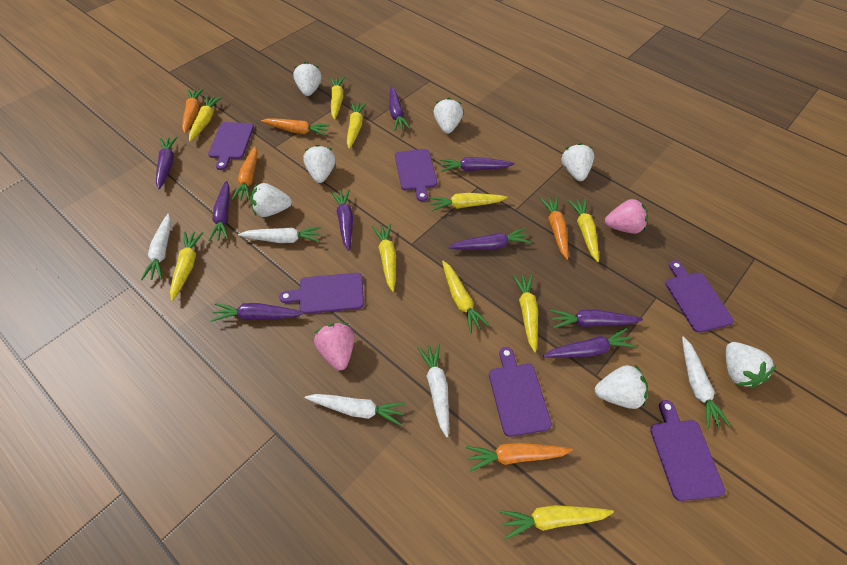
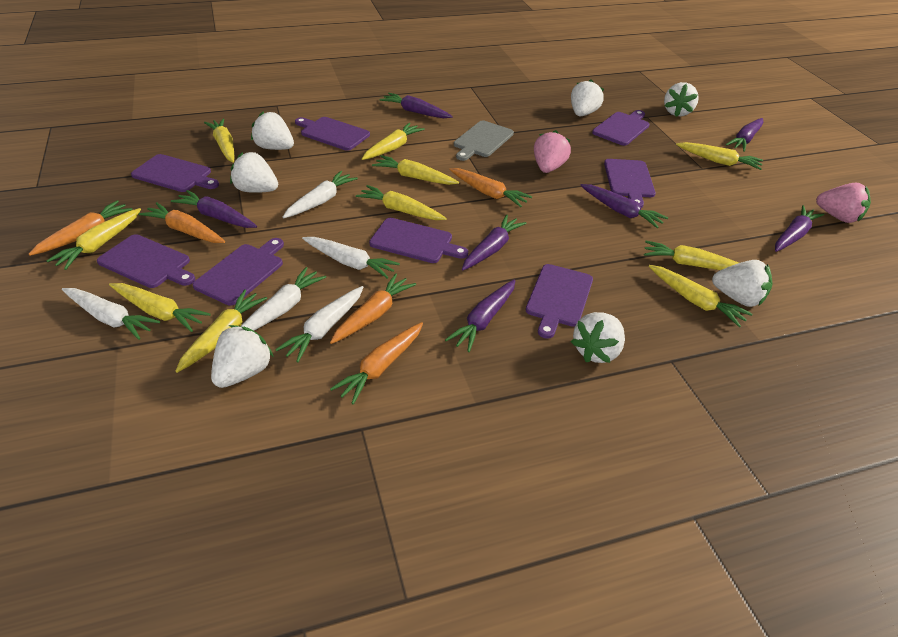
grey cutting board: none = 0 -> [454,120,514,161] = 1
purple carrot: [156,136,177,189] [208,181,230,241] [211,303,304,322] [331,189,353,251] [389,87,411,131] [440,157,515,172] [448,228,531,250] [543,328,636,358] [550,310,643,329] = 9 -> [171,190,257,228] [379,93,453,118] [445,280,515,352] [462,214,526,270] [580,184,668,228] [726,118,764,152] [775,205,824,252] = 7
purple cutting board: [208,122,254,170] [279,273,364,314] [395,149,437,201] [489,347,552,437] [650,400,725,501] [665,260,734,333] = 6 -> [97,234,195,288] [131,154,219,192] [193,238,284,306] [295,117,370,151] [369,218,468,263] [526,264,593,339] [592,110,650,146] [604,159,656,208] = 8

